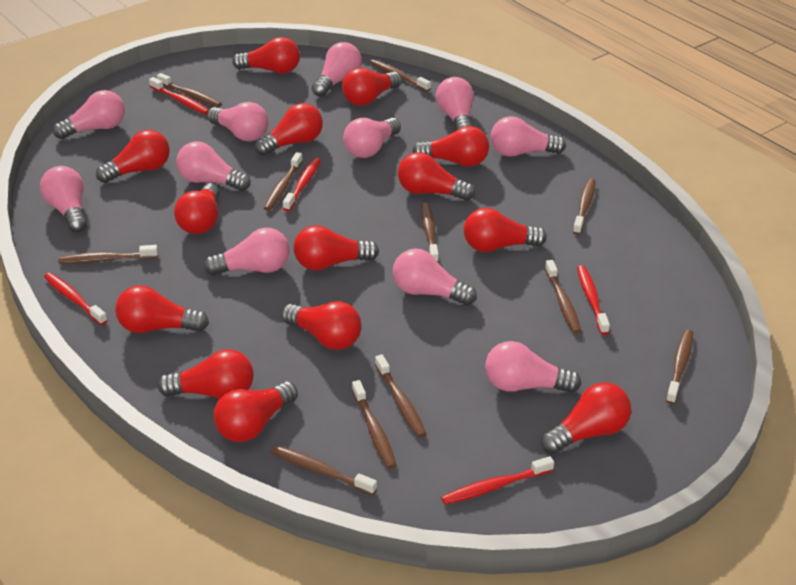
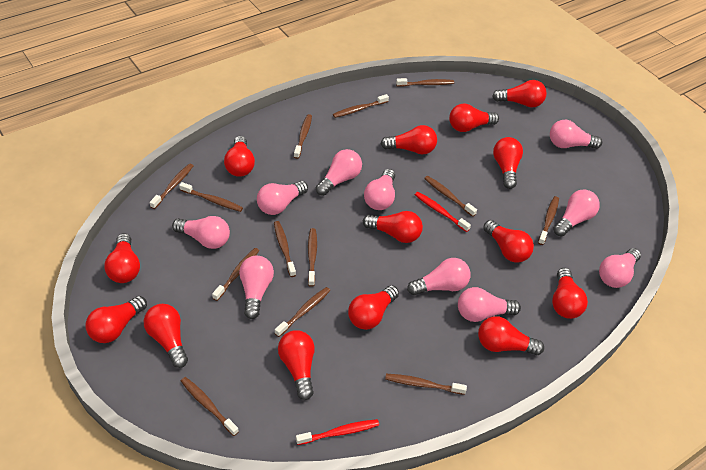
brown toothbrush: [58,245,158,264] [157,73,222,107] [264,152,303,211] [270,445,377,495] [352,380,397,469] [370,59,431,92] [375,354,426,438] [421,203,439,262] [545,260,581,334] [573,178,596,235] [666,329,693,404] = 11 -> [150,163,193,209] [179,182,243,212] [181,377,239,436] [212,248,259,301] [274,221,296,277] [275,287,330,337] [294,114,312,159] [308,228,317,287] [333,94,389,118] [385,374,467,395] [396,78,454,87] [424,176,477,217] [538,196,559,245] = 13
pink light bulb: [40,166,87,233] [53,90,125,139] [176,141,251,191] [204,228,290,275] [207,102,268,142] [312,42,362,97] [343,118,401,158] [393,249,477,306] [436,77,474,130] [485,341,581,393] [491,116,566,157] = 11 -> [172,216,230,249] [239,256,274,319] [257,181,308,215] [316,149,362,196] [364,169,395,210] [407,258,471,295] [458,287,521,322] [550,120,602,149] [553,190,600,237] [599,248,641,288] = 10
red toothbrush: [44,273,108,325] [149,77,209,114] [283,158,321,211] [441,456,554,505] [577,265,610,335] = 5 -> [296,419,379,445] [415,192,471,232] = 2

